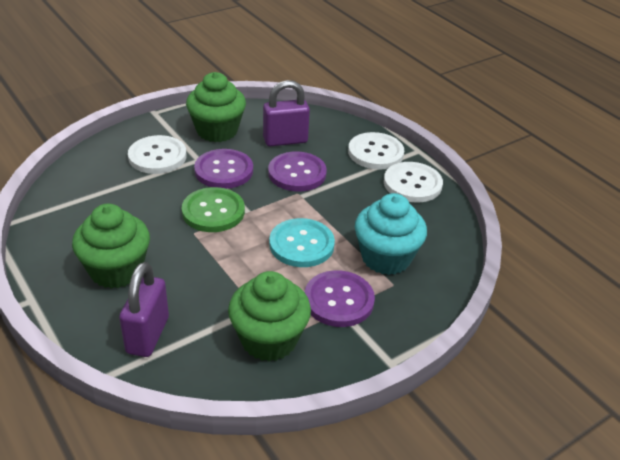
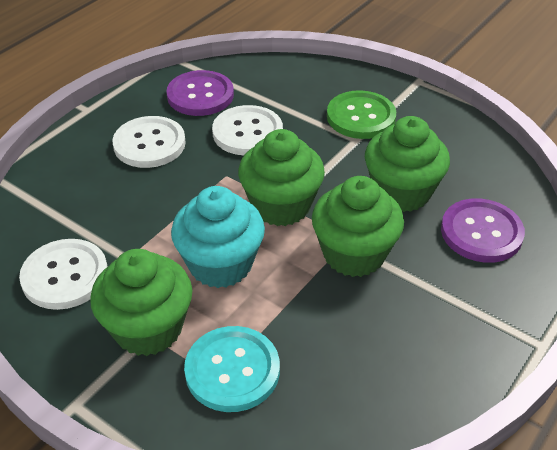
green cupcake: [72,204,150,289] [186,72,246,142] [228,271,311,361] = 3 -> [90,249,192,356] [238,129,325,226] [312,176,404,277] [365,116,450,212] = 4
purple button: [194,149,253,189] [268,151,327,192] [304,270,375,327] = 3 -> [166,70,234,116] [441,198,525,263] = 2
purple padlock: [119,262,169,357] [263,80,310,147] = 2 -> none = 0

